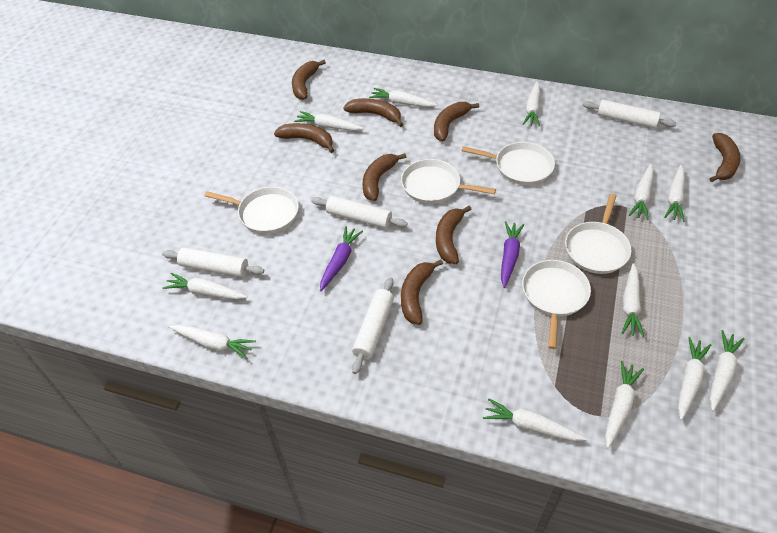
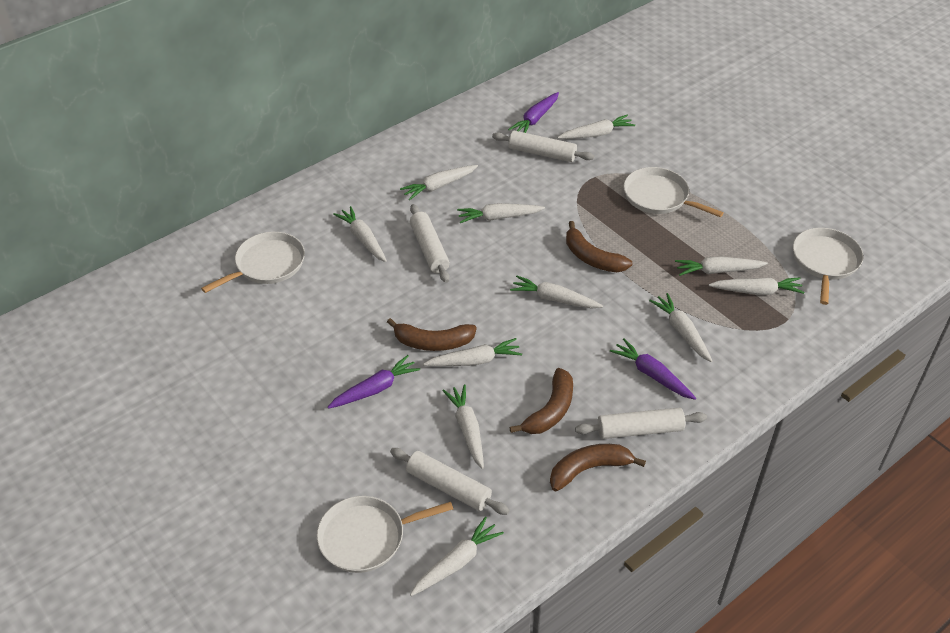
brown banana: [274,123,335,153] [292,60,326,100] [343,98,404,127] [363,153,406,201] [401,259,443,325] [434,102,479,141] [436,205,471,264] [710,133,740,182] = 8 -> [387,318,477,351] [509,368,573,434] [550,444,646,491] [566,221,632,272] = 4
purple carrot: [320,226,363,291] [501,221,524,288] = 2 -> [328,355,420,409] [508,92,559,133] [610,339,696,400] = 3
white carrot: [163,273,247,300] [169,325,256,359] [294,111,364,131] [369,88,438,107] [483,398,587,441] [523,81,540,126] [605,361,644,449] [622,263,644,337] [629,164,654,220] [664,165,685,222] [678,337,712,420] [710,330,745,411] = 12 -> [333,206,387,262] [400,165,478,201] [410,517,504,596] [423,338,522,366] [442,385,484,469] [457,203,545,223] [510,276,603,309] [557,115,635,139] [649,293,712,362] [675,256,768,276] [709,277,804,295] = 11
white pan: [205,187,299,234] [401,159,496,204] [461,142,555,185] [522,260,591,349] [565,194,631,274] = 5 -> [201,232,305,293] [317,496,453,573] [624,167,724,217] [793,228,864,305] = 4

